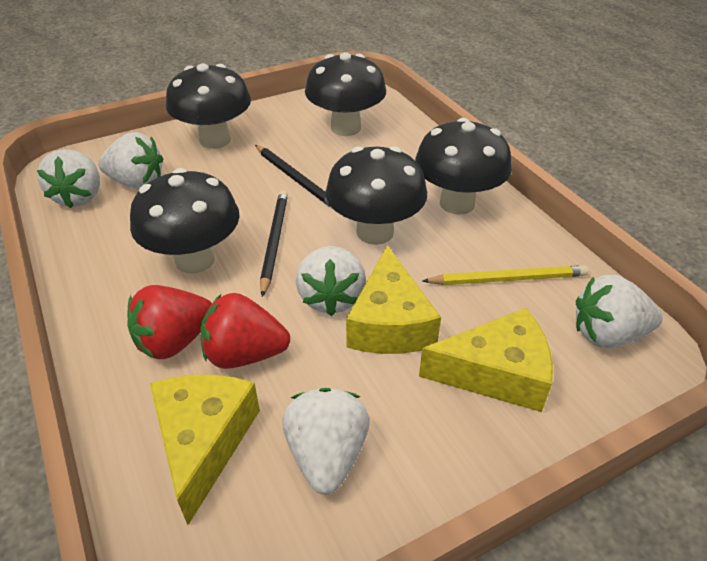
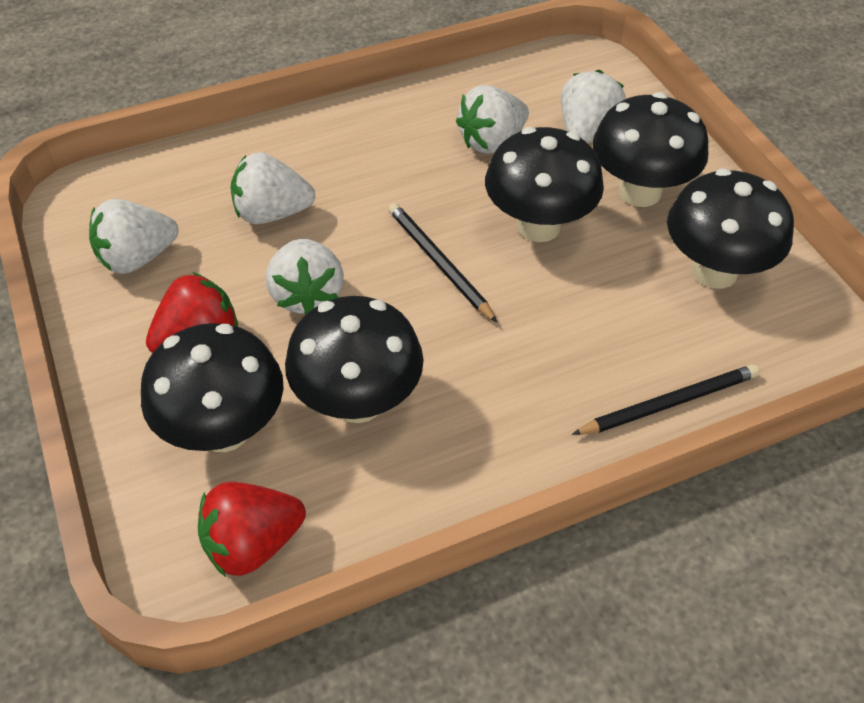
yellow cheese: [150,375,260,525] [346,245,441,354] [419,308,553,412] = 3 -> none = 0
yellow pencil: [422,265,588,285] = 1 -> none = 0

